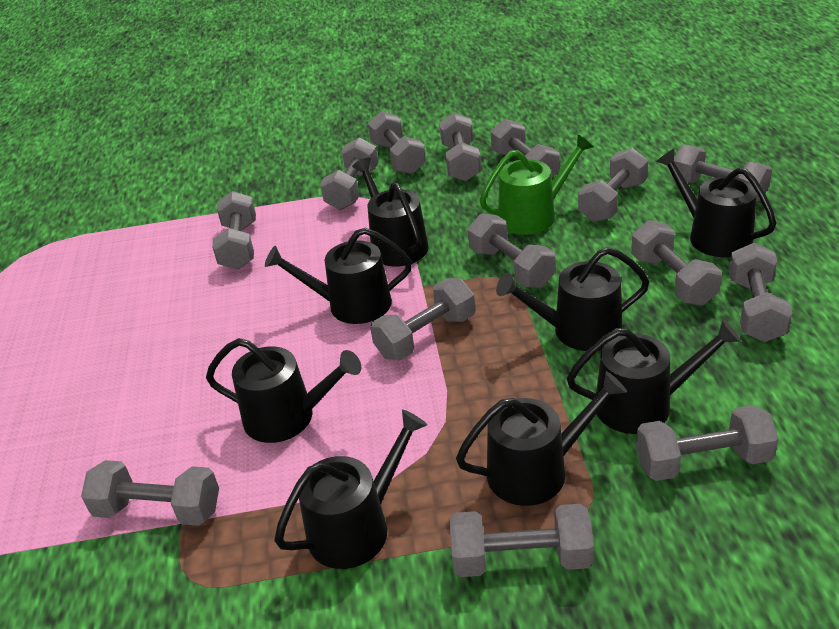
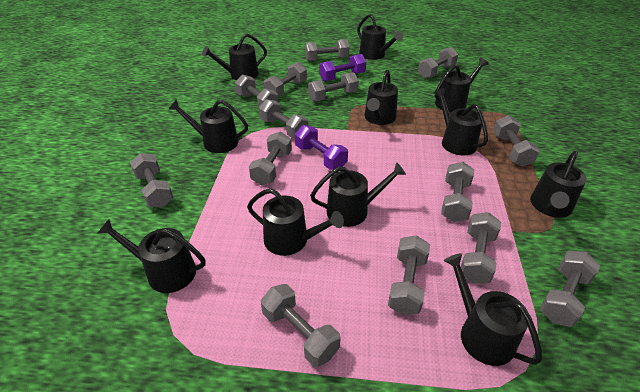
black watering can: [206,338,361,443] [265,228,412,324] [274,410,427,569] [352,157,429,267] [456,371,627,506] [496,247,650,351] [567,319,741,434] [656,149,776,257] = 8 -> [98,219,206,293] [168,99,248,153] [202,34,267,80] [247,188,344,256] [310,162,406,227] [357,14,403,60] [365,70,398,125] [434,88,488,156] [435,57,489,112] [444,253,542,366] [530,151,587,218] = 11
green watering can: [480,134,594,235] = 1 -> none = 0
purple dumbbell: none = 0 -> [295,125,348,170] [319,54,366,81] = 2

